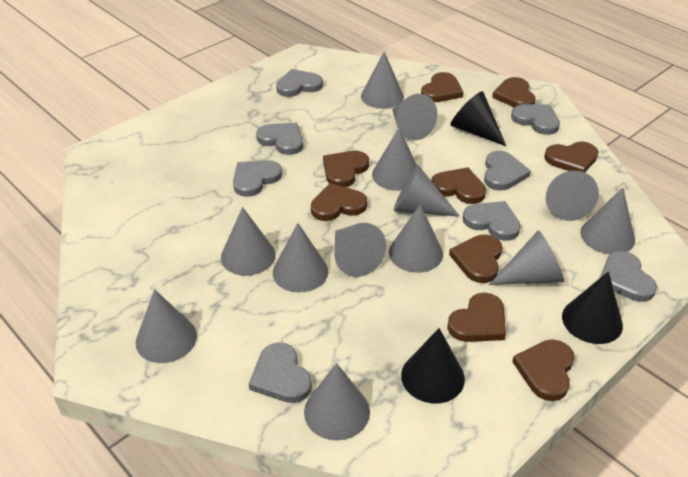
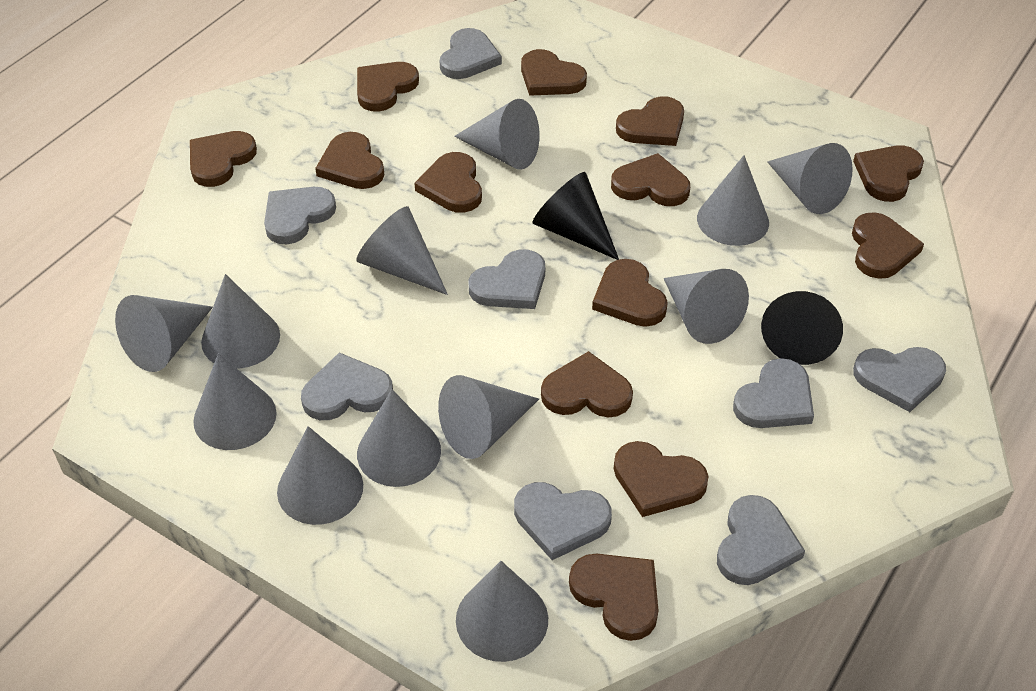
black cone: [401,328,465,403] [450,91,506,146] [562,271,623,344] = 3 -> [532,172,619,260] [761,291,843,365] = 2
brown heart: [311,183,367,221] [323,151,369,187] [421,72,464,102] [431,167,486,204] [447,293,506,342] [449,234,502,283] [492,77,536,107] [512,340,575,401] [544,142,598,172] = 9 -> [190,131,257,187] [315,132,384,189] [357,62,419,112] [415,152,482,213] [521,49,587,96] [541,351,633,417] [569,554,659,641] [592,259,668,327] [611,153,690,206] [613,441,709,517] [616,96,684,146] [852,212,924,279] [853,145,924,202] = 13
grey cone: [136,290,197,363] [221,207,276,276] [273,223,328,292] [304,363,370,441] [334,223,386,277] [361,51,404,109] [372,128,417,191] [389,204,443,273] [392,94,438,140] [393,165,460,217] [489,230,564,285] [546,171,599,221] [580,187,635,254] = 13 -> [115,295,213,372] [193,353,276,450] [201,274,280,368] [277,426,363,525] [356,206,448,295] [357,389,441,487] [438,375,539,459] [454,99,540,170] [456,561,548,662] [663,269,749,344] [697,155,769,246] [767,143,853,214] = 12

